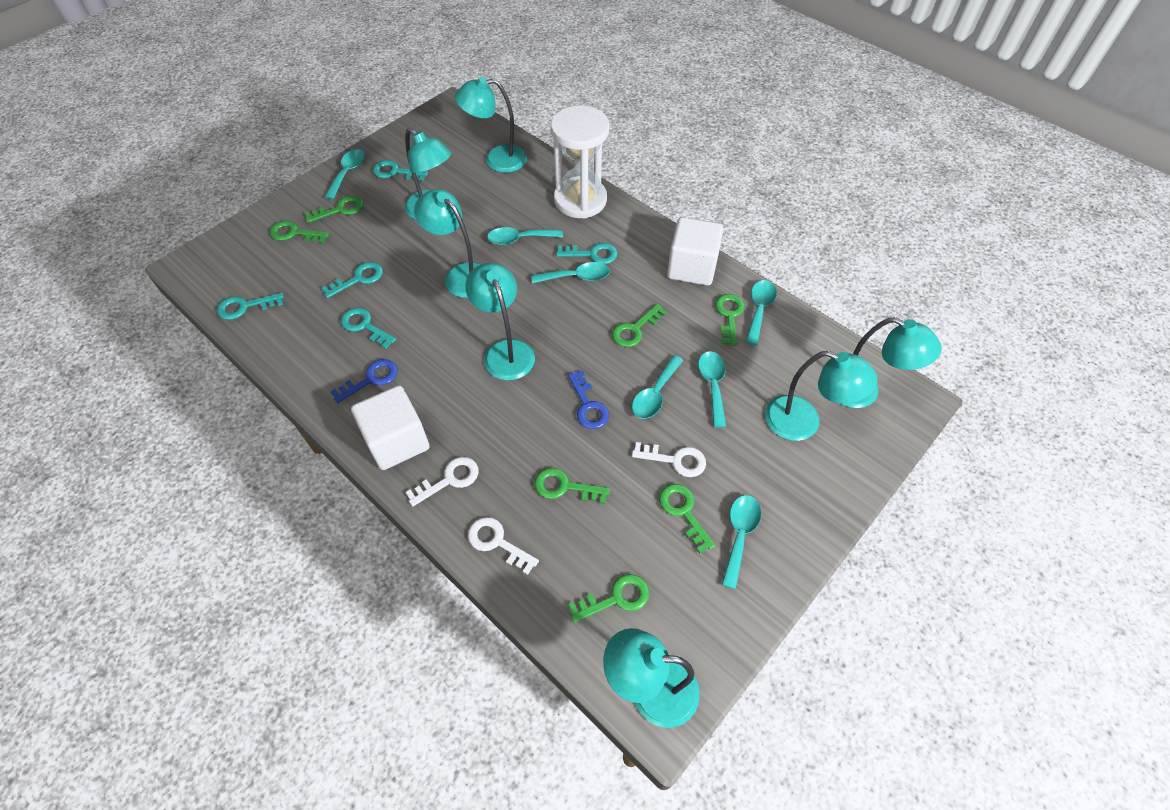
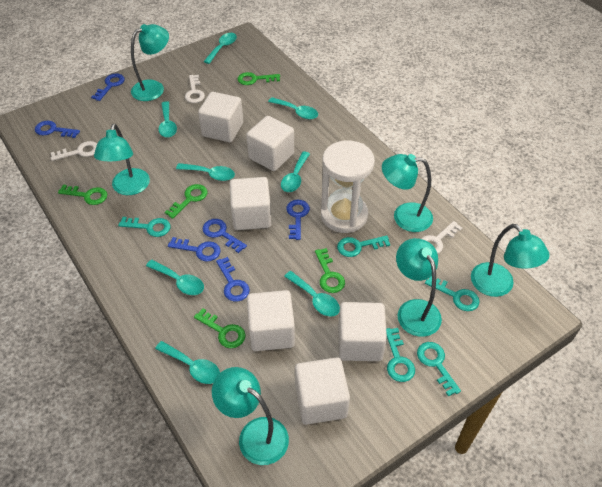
blue key: [330,359,398,404] [568,370,609,429] = 2 -> [35,121,80,138] [91,73,125,101] [168,237,221,261] [202,219,247,253] [216,257,250,302] [286,200,310,240] = 6
green key: [270,220,329,243] [305,196,364,223] [534,468,610,504] [568,574,649,623] [612,304,667,347] [659,484,715,553] [715,294,745,346] = 7 -> [58,185,107,205] [165,184,208,219] [194,308,246,348] [238,72,280,85] [315,248,345,293] = 5
turquoise lamp: [405,128,451,220] [414,189,481,298] [455,76,527,173] [465,263,535,380] [603,628,700,728] [765,351,878,441] [841,317,942,408] = 7 -> [94,124,150,195] [131,24,169,101] [212,367,289,465] [382,154,433,232] [396,238,442,337] [471,224,550,297] = 6
turquoise spoon: [325,149,365,199] [487,227,563,245] [531,262,610,284] [632,355,684,419] [698,351,726,428] [722,495,761,589] [746,280,777,345] = 7 -> [146,260,204,295] [155,341,220,384] [159,101,177,138] [176,163,235,181] [203,33,237,64] [268,97,318,119] [281,152,310,192] [284,271,340,317] = 8
white cube: [351,385,430,470] [667,217,724,286] = 2 -> [198,92,243,142] [230,177,271,230] [246,116,294,171] [247,290,295,351] [295,357,350,425] [338,302,387,361] = 6

